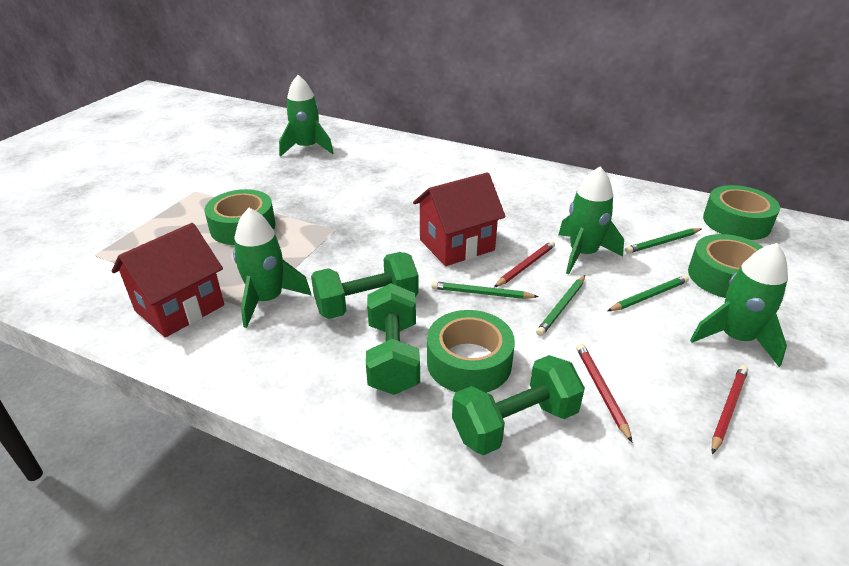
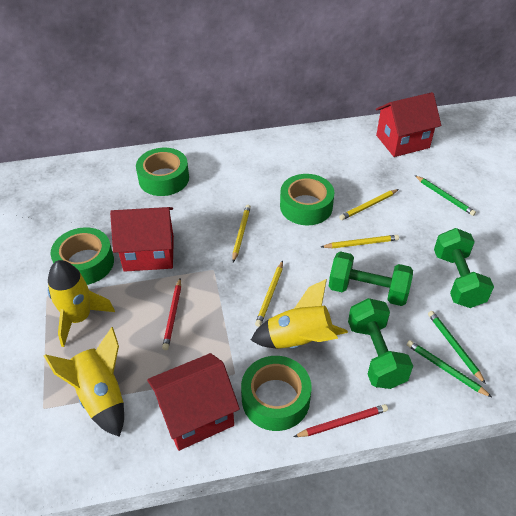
green pencil: [432,281,539,299] [536,275,585,336] [607,275,689,311] [625,228,701,254] = 4 -> [407,340,492,397] [415,175,476,216] [428,311,486,384] = 3
green rocket: [233,208,311,328] [279,75,333,157] [558,166,624,274] [690,243,788,367] = 4 -> none = 0
red house: [112,223,224,338] [413,172,506,266] = 2 -> [110,207,174,272] [147,353,240,451] [376,92,441,157] = 3
red pencil: [494,241,555,288] [576,344,632,442] [711,365,748,454] = 3 -> [162,278,181,350] [294,404,388,437] = 2
yellow pencil: none = 0 -> [232,205,251,262] [255,261,283,327] [321,235,399,249] [339,189,399,220] = 4
yellow rocket: none = 0 -> [44,327,124,437] [48,260,115,347] [251,279,348,349] = 3

